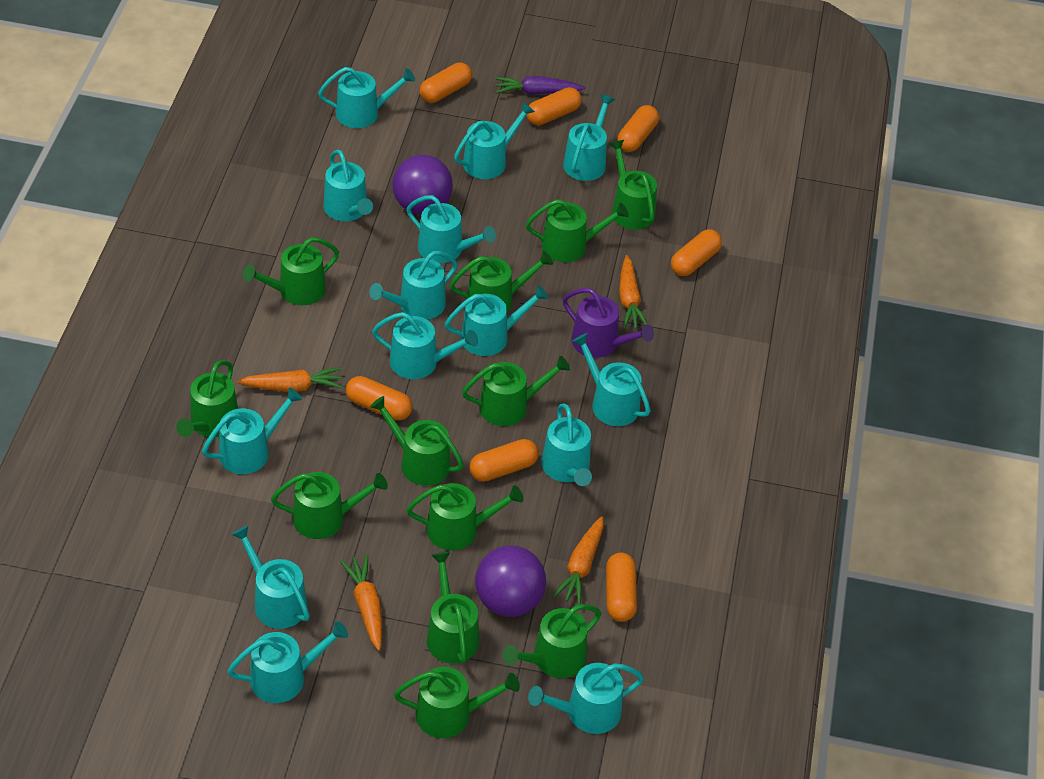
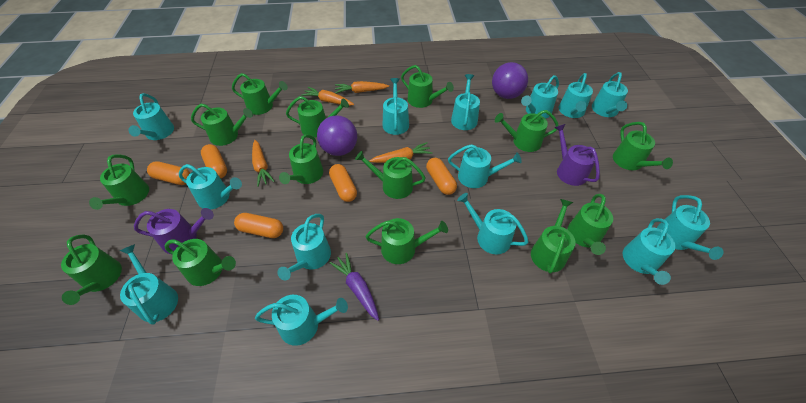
green watering can: [176,360,238,438] [243,237,339,305] [271,472,388,539] [370,396,464,486] [394,667,520,738] [407,483,523,550] [427,552,479,664] [450,251,553,312] [462,356,570,426] [502,604,601,678] [526,199,629,262] [609,140,657,230] = 12 -> [61,234,122,305] [89,155,149,210] [165,239,236,286] [191,104,253,146] [232,73,288,115] [279,134,323,184] [286,96,349,138] [355,151,426,199] [366,218,448,264] [401,65,454,108] [495,110,559,152] [531,199,576,274] [568,194,613,255] [613,122,673,170] = 14
orange capsule: [346,376,412,420] [420,62,472,103] [469,439,539,482] [527,87,582,125] [606,552,637,622] [617,105,659,152] [671,229,722,276] = 7 -> [147,161,190,185] [201,144,227,178] [234,213,283,238] [329,164,357,202] [426,158,457,195] = 5
purple watering can: [563,288,654,358] = 1 -> [134,208,214,254] [554,124,600,186] = 2

